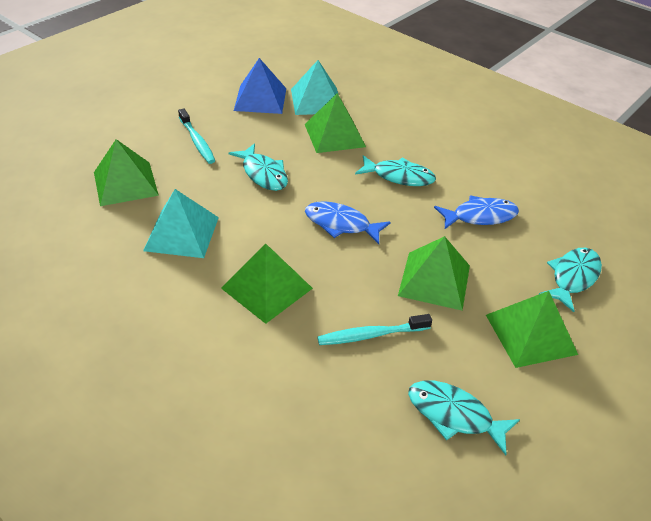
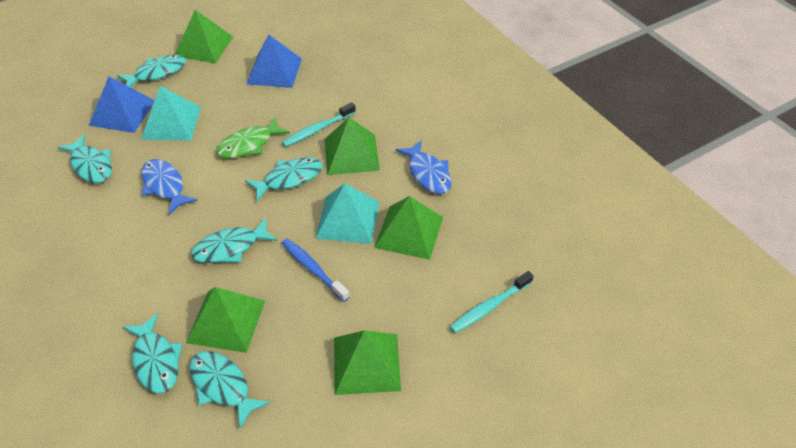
blue pyramid: [234,58,286,114] = 1 -> [89,76,155,133] [247,34,302,88] = 2
blue toothbrush: none = 0 -> [282,238,350,302] = 1
green fish: none = 0 -> [216,117,290,159] = 1
turquoise fish: [228,143,288,191] [355,155,436,186] [408,380,520,455] [539,248,602,312] = 4 -> [57,134,112,183] [117,55,186,87] [123,313,182,394] [189,351,270,429] [191,218,277,263] [245,157,323,201] = 6

